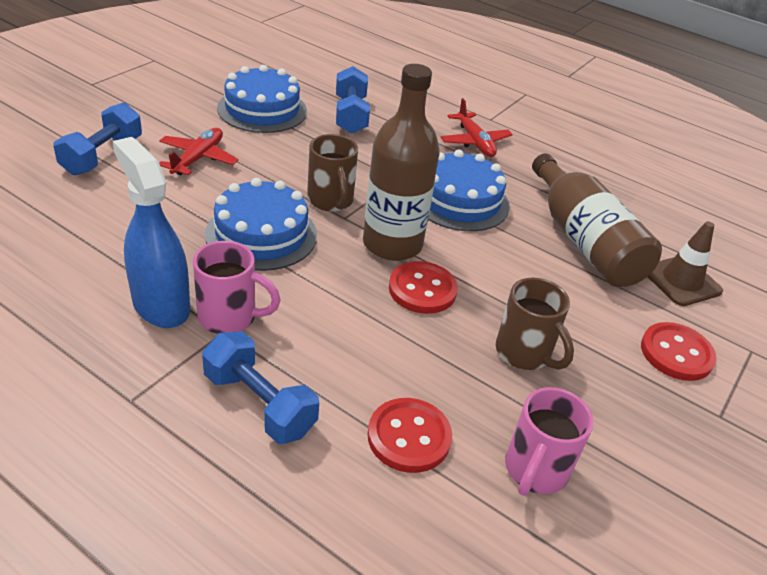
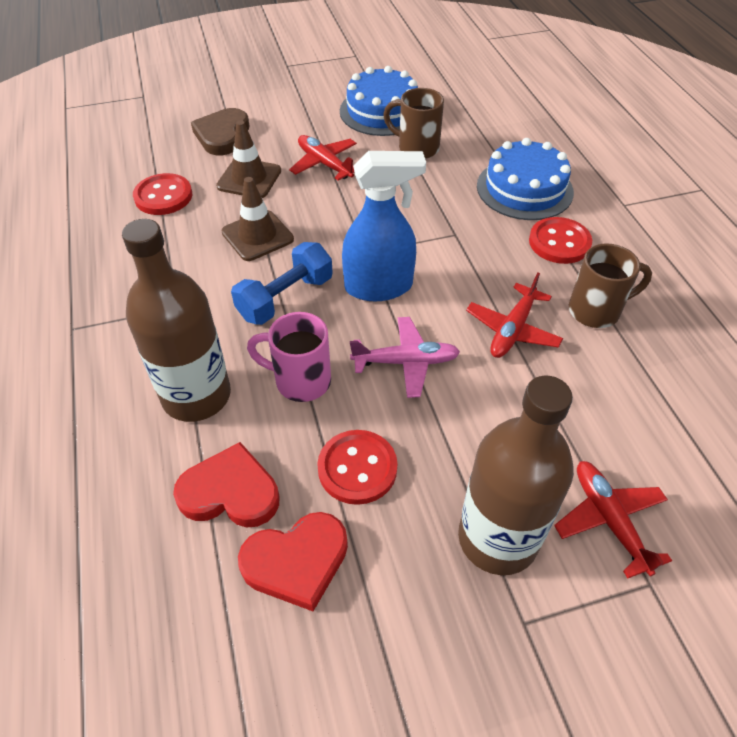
blue cake: [205,178,317,271] [217,65,307,133] [428,149,510,231] = 3 -> [340,66,418,136] [477,138,574,220] = 2
blue dumbbell: [53,102,142,175] [202,331,319,444] [336,66,370,134] = 3 -> [231,242,333,325] = 1
brown heart: none = 0 -> [191,108,250,155] = 1
brown traffic cone: [648,221,723,306] = 1 -> [216,120,281,198] [222,177,294,261] = 2
pink mug: [193,241,281,334] [505,387,594,496] = 2 -> [247,312,331,402] = 1
pink plane: none = 0 -> [350,317,460,398] = 1
red heart: none = 0 -> [173,442,279,528] [238,512,348,611] = 2
red plane: [159,128,238,175] [441,98,513,157] = 2 -> [289,135,357,181] [466,272,563,358] [554,461,672,578] = 3

